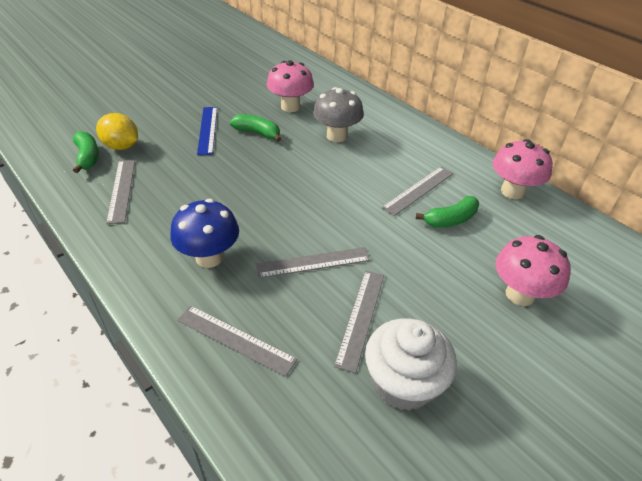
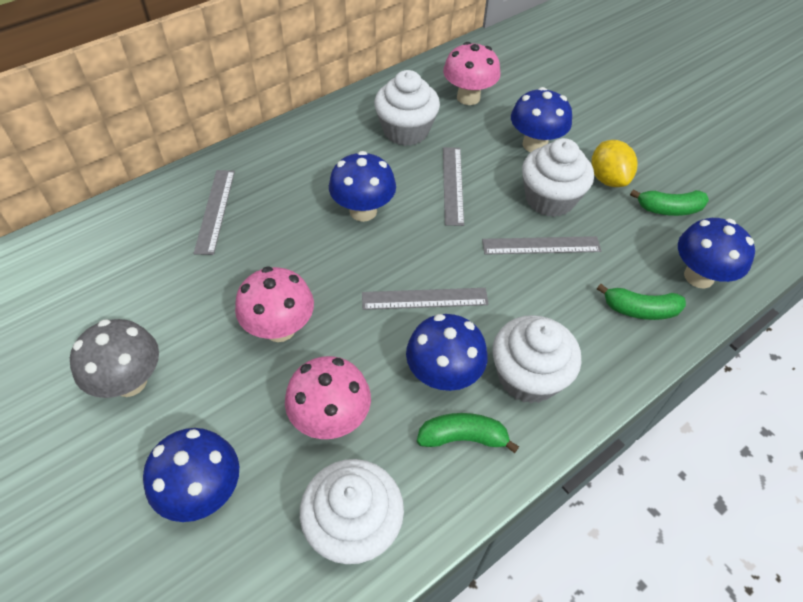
blue mushroom: [170,199,239,268] = 1 -> [143,428,239,522] [329,151,396,222] [406,314,488,391] [511,87,572,152] [678,218,755,289] = 5
blue ruler: [197,107,217,155] = 1 -> none = 0
grey ruler: [106,160,135,224] [177,306,297,377] [256,247,370,278] [334,271,384,373] [381,167,454,216] = 5 -> [194,170,235,255] [362,288,489,310] [443,147,464,226] [482,236,601,255] = 4
white cupcake: [365,318,457,411] = 1 -> [300,459,404,564] [374,70,440,146] [492,315,581,404] [522,138,594,217] = 4

